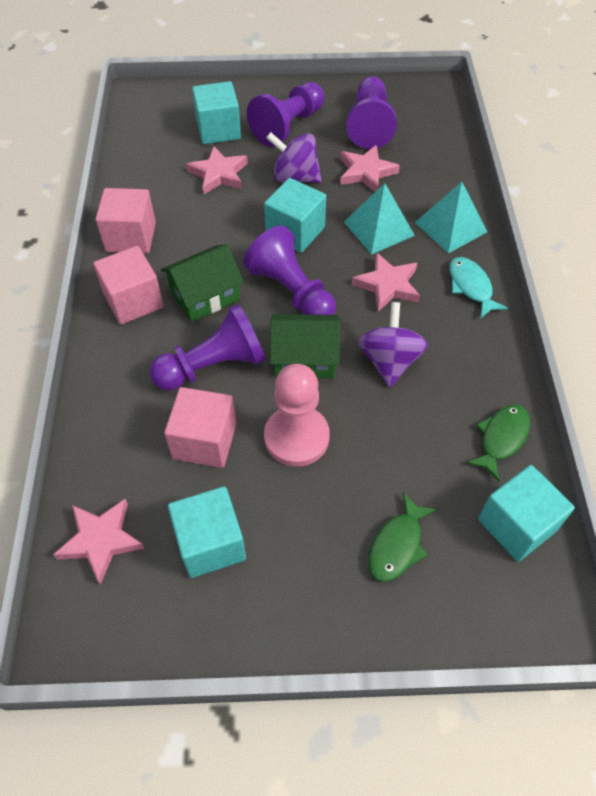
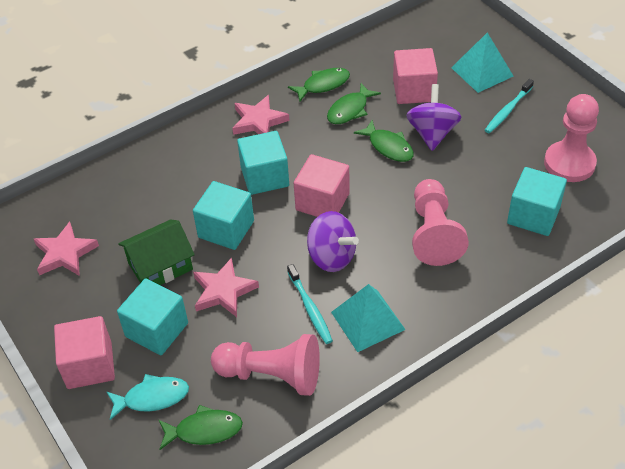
green fish: [368,492,437,582] [466,404,530,481] = 2 -> [159,405,243,450] [288,68,350,102] [327,83,381,124] [354,120,414,162] = 4
green house: [161,244,244,322] [270,314,340,378] = 2 -> [118,219,195,285] = 1
pink pawn: [264,364,330,467] = 1 -> [211,334,320,396] [412,179,469,266] [544,94,599,182] = 3
pink star: [53,499,145,585] [186,146,248,194] [340,145,400,192] [352,252,420,312] = 4 -> [34,222,99,276] [193,258,259,317] [232,95,289,135] = 3
purple pawn: [150,304,265,391] [243,225,336,315] [247,82,324,147] [346,76,397,149] = 4 -> none = 0
turquoise toothbrush: none = 0 -> [287,264,333,344] [485,79,534,133] = 2

